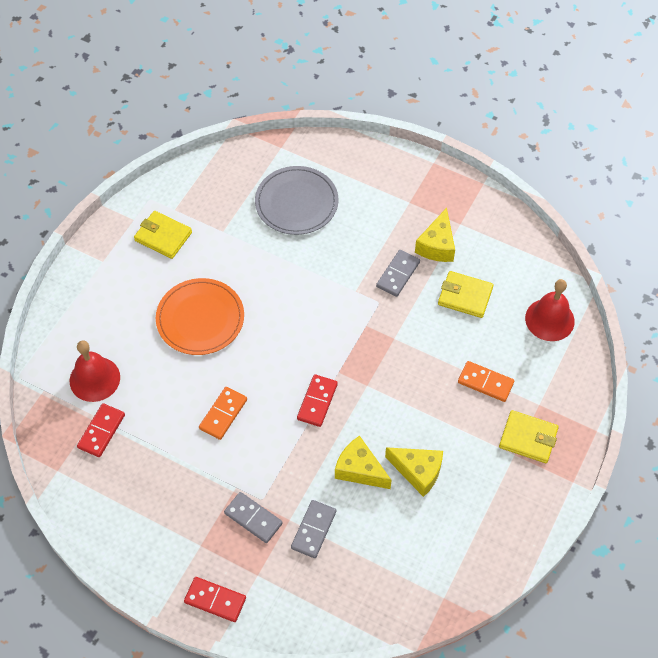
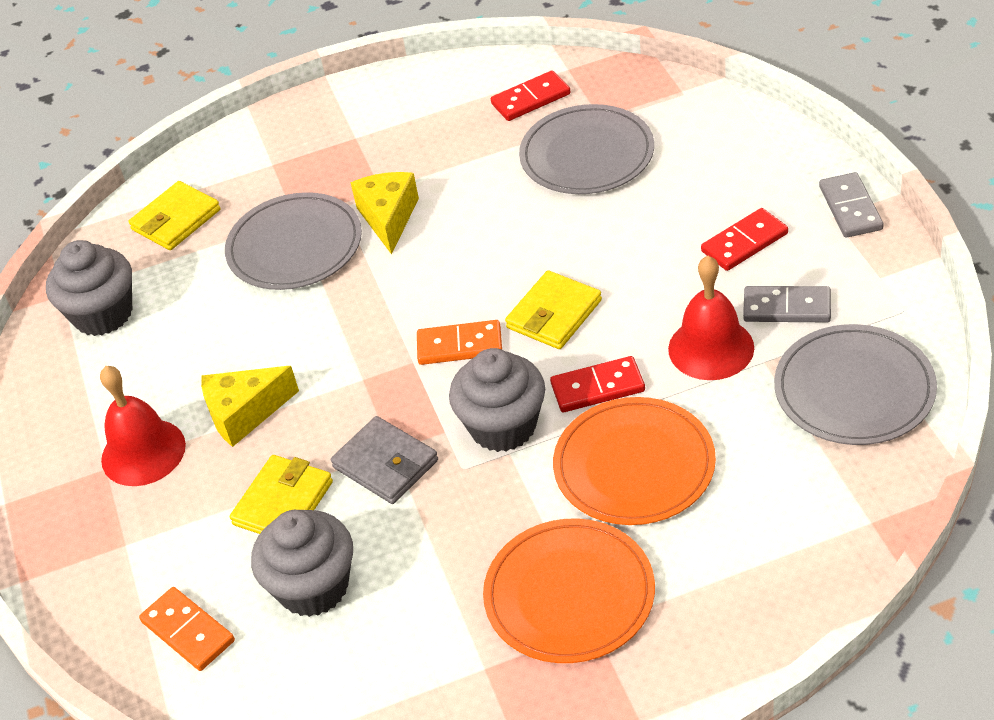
grey cupcake: none = 0 -> [46,240,132,336] [251,510,353,617] [449,348,545,452] = 3
grey domino: [224,492,283,543] [291,500,336,558] [376,250,420,297] = 3 -> [743,286,831,322] [819,172,884,238] = 2
grey plate: [255,166,339,235] = 1 -> [225,192,362,290] [519,104,654,194] [774,324,937,445] = 3
grey wallet: none = 0 -> [331,416,438,504] = 1
orange plate: [156,278,244,355] = 1 -> [483,519,655,663] [553,397,716,525] = 2
yellow cheese: [335,436,392,489] [385,447,443,497] [415,208,455,262] = 3 -> [201,366,299,447] [350,172,419,255] = 2

